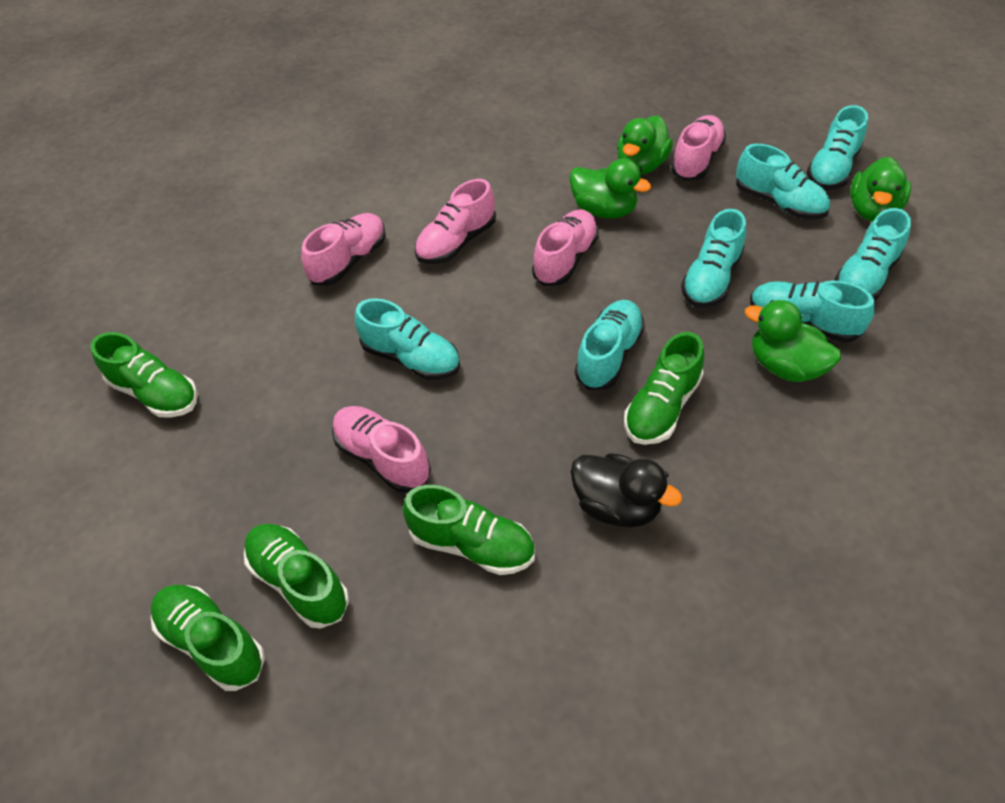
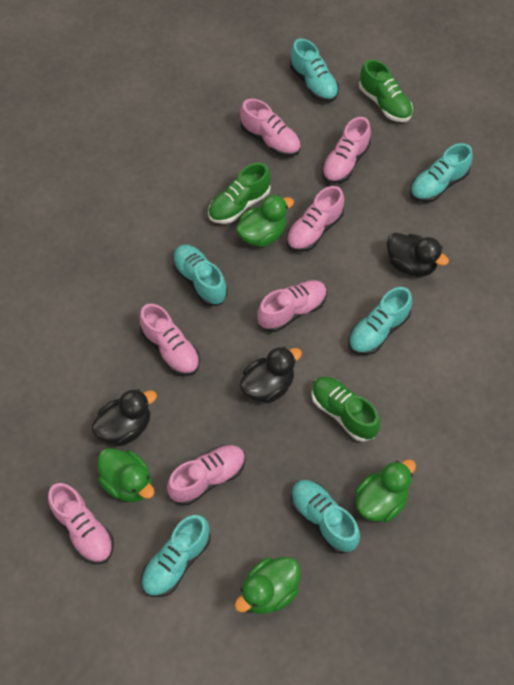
black duck: [571,453,682,527] = 1 -> [91,389,157,446] [240,347,302,403] [387,233,449,277] = 3
green shoe: [90,332,198,418] [151,585,265,691] [244,524,349,629] [403,485,535,575] [624,332,704,445] = 5 -> [208,163,271,224] [311,376,380,442] [359,59,413,122] = 3
pink shoe: [301,213,386,286] [332,406,431,493] [415,179,496,264] [532,209,599,286] [671,115,726,181] = 5 -> [48,483,114,564] [139,304,200,376] [167,445,246,505] [240,99,301,157] [257,280,327,332] [286,186,344,252] [322,117,371,184] = 7
turquoise shoe: [355,298,460,380] [575,300,645,390] [681,209,746,308] [736,144,830,220] [750,280,874,343] [806,105,868,190] [834,208,911,300] = 7 -> [141,515,211,597] [173,245,227,306] [290,39,339,102] [291,480,360,554] [349,287,412,355] [410,143,473,202] = 6

